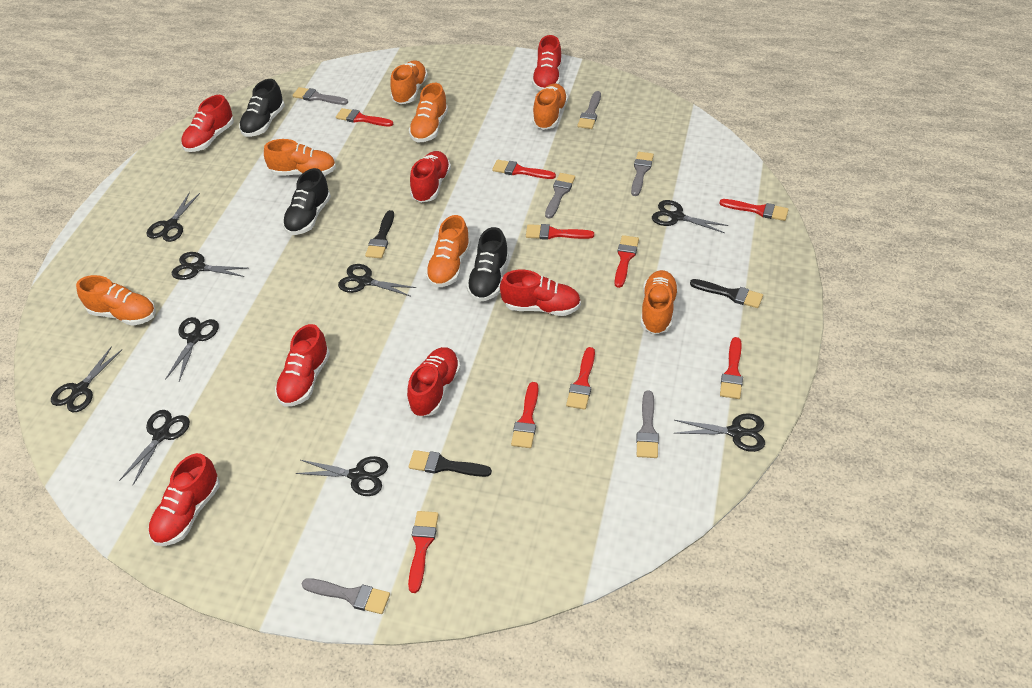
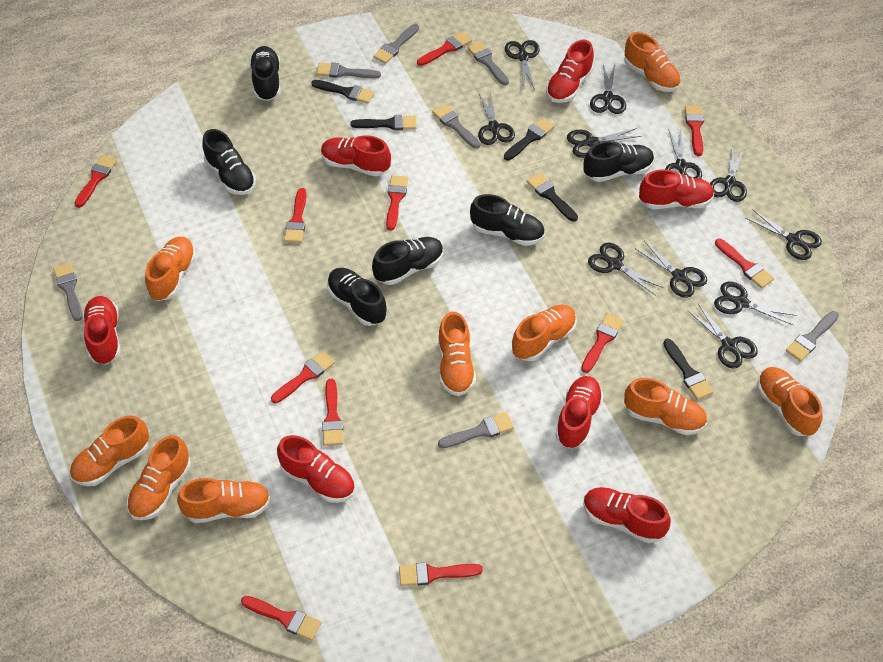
black brush: [365,210,394,259] [409,450,492,477] [690,279,763,308] = 3 -> [311,80,375,104] [350,115,417,130] [504,117,555,160] [527,173,578,222] [663,339,713,400] = 5
black scissors: [51,346,122,412] [119,410,190,485] [147,192,200,242] [165,317,219,381] [172,252,248,280] [295,456,388,496] [338,264,416,296] [652,200,728,233] [674,413,765,452] = 9 -> [478,91,515,145] [505,40,540,90] [567,128,642,158] [588,243,664,296] [590,63,626,114] [635,241,707,298] [665,128,702,179] [687,304,758,369] [710,145,747,202] [714,282,797,325] [745,209,822,260] = 11
black shoe: [239,79,285,137] [283,168,331,235] [466,227,509,302] = 3 -> [202,129,256,195] [249,46,281,101] [327,268,387,326] [372,237,444,285] [470,194,545,246] [583,141,654,182] = 6
grey brush: [292,87,348,105] [302,578,390,614] [545,173,575,219] [577,91,601,129] [631,152,654,196] [636,390,659,458] = 6 -> [53,262,82,321] [316,62,381,78] [373,24,419,64] [432,104,480,149] [438,412,514,448] [467,41,509,85] [786,311,839,362] = 7
orange shoe: [76,275,156,326] [264,139,336,176] [390,60,428,104] [409,83,448,143] [425,215,471,287] [533,84,568,130] [641,270,678,334] = 7 -> [70,415,149,486] [126,435,191,520] [145,237,196,301] [177,478,270,523] [438,312,476,396] [512,305,576,361] [624,32,681,92] [624,378,707,435] [757,367,823,436] = 9
red brush: [336,108,393,127] [408,511,439,593] [492,160,556,179] [511,382,539,448] [526,224,594,240] [566,347,595,410] [614,235,639,288] [719,199,789,221] [720,337,743,399] = 9 -> [74,155,117,208] [241,596,322,641] [271,351,335,403] [284,188,306,243] [322,379,343,446] [386,175,408,231] [399,562,483,586] [417,31,472,66] [581,313,624,373] [685,105,704,156] [715,239,774,288] = 11

